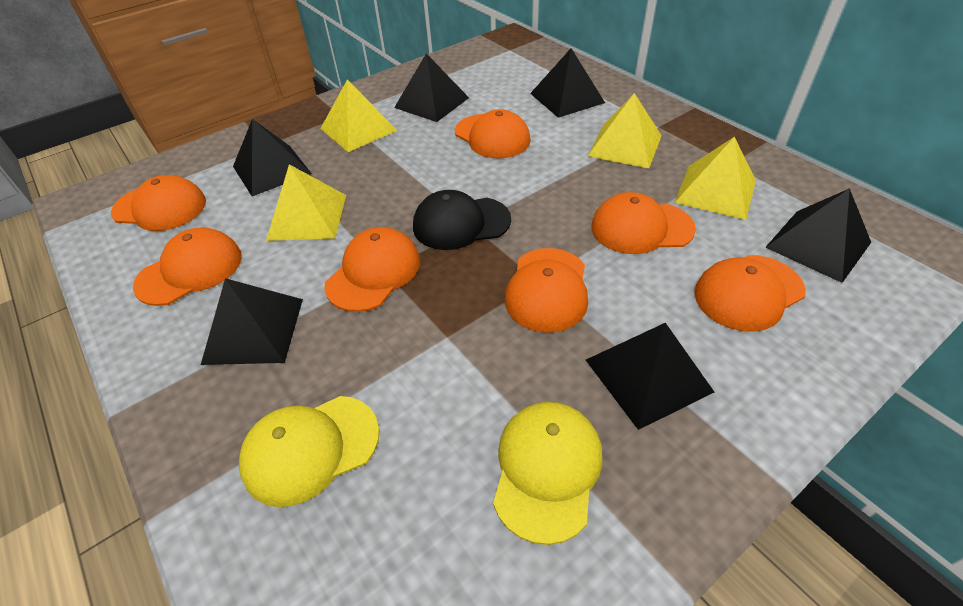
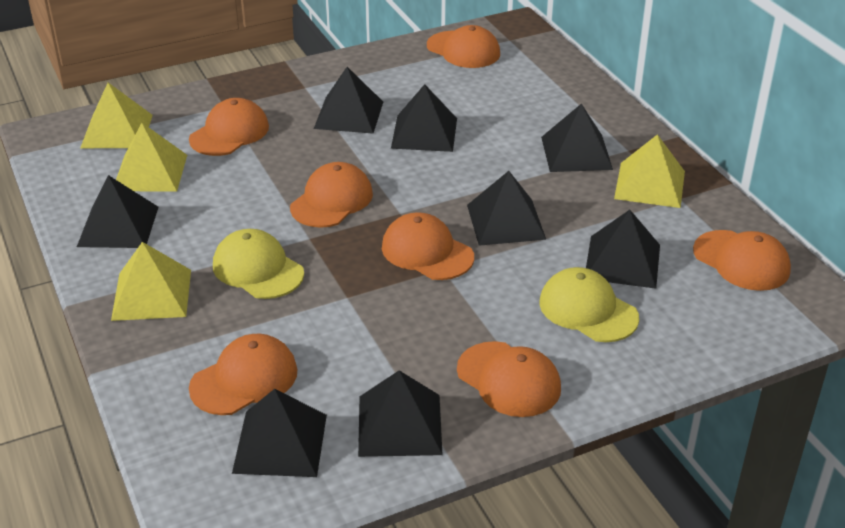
black cap: [413,190,511,250] = 1 -> none = 0
black pyramid: [201,278,303,365] [233,119,312,196] [394,53,469,122] [530,48,605,118] [586,323,714,430] [765,188,871,283] = 6 -> [77,175,158,248] [232,389,327,477] [314,67,383,134] [358,371,442,457] [391,84,457,152] [467,171,546,246] [541,104,613,172] [586,210,660,289] = 8

